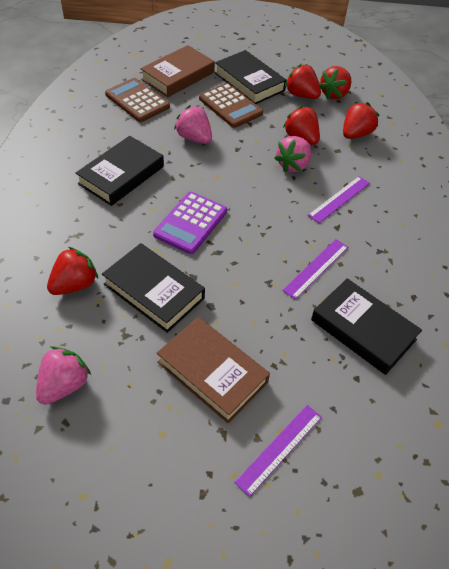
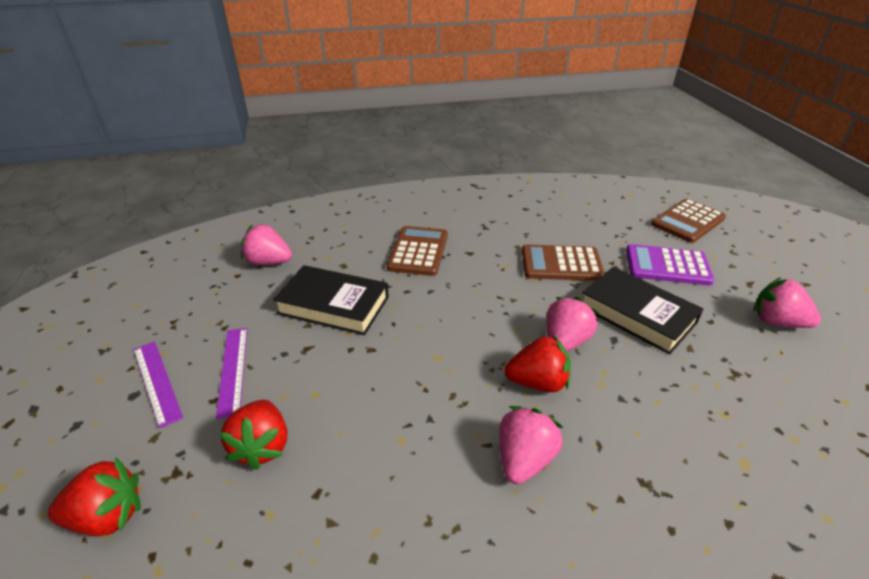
black book: [76,136,164,206] [102,243,205,333] [215,50,287,104] [311,278,422,375] = 4 -> [273,265,389,335] [582,267,703,355] = 2
brown book: [140,45,215,97] [157,317,270,423] = 2 -> none = 0
brown calculator: [105,78,170,122] [199,83,263,128] = 2 -> [387,226,448,276] [522,245,605,281] [651,199,726,243] = 3
pink strawberry: [36,346,91,405] [174,105,212,144] [274,136,311,172] = 3 -> [241,224,292,266] [499,406,563,484] [546,297,599,352] [754,277,821,328] = 4
purple ruler: [234,405,322,497] [282,239,348,300] [308,176,370,223] = 3 -> [134,341,183,429] [216,328,247,419] = 2
red strawberry: [47,247,98,295] [283,106,320,145] [285,64,321,99] [319,66,351,100] [343,102,380,139] = 5 -> [48,457,141,536] [219,400,287,470] [504,335,571,392] = 3

